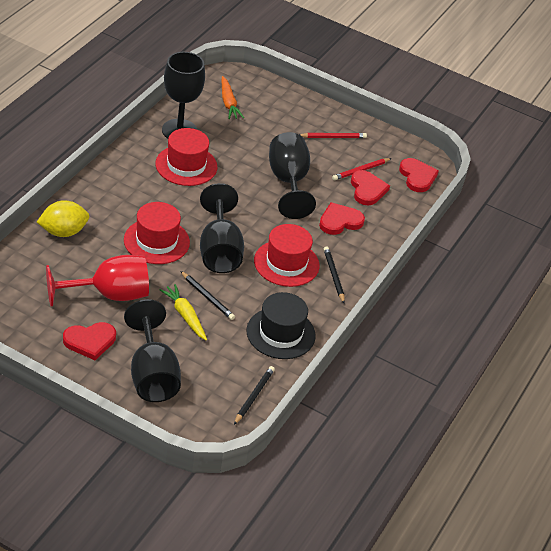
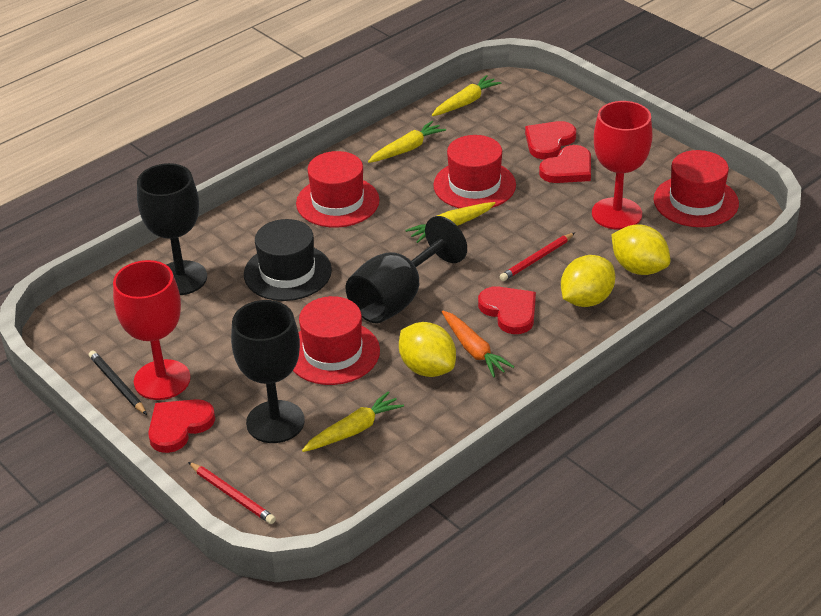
black goblet: [124,299,181,402] [162,52,205,139] [200,183,244,273] [269,132,316,219] = 4 -> [137,163,207,295] [231,300,305,443] [346,216,467,323] = 3
black pencil: [180,271,235,320] [234,366,275,425] [324,246,345,303] = 3 -> [89,350,147,415] = 1
red goblet: [46,255,149,307] = 1 -> [113,260,190,400] [592,101,652,230] = 2
red hat: [124,202,190,264] [156,128,217,186] [254,224,319,287] = 3 -> [293,296,380,385] [296,151,380,228] [433,135,516,208] [654,150,739,227] = 4
yellow carrot: [159,284,207,341] = 1 -> [302,391,404,452] [368,121,446,163] [406,202,495,243] [432,75,502,116] = 4
yellow lemon: [37,200,89,237] = 1 -> [399,322,456,377] [561,255,615,307] [611,224,670,275] = 3

